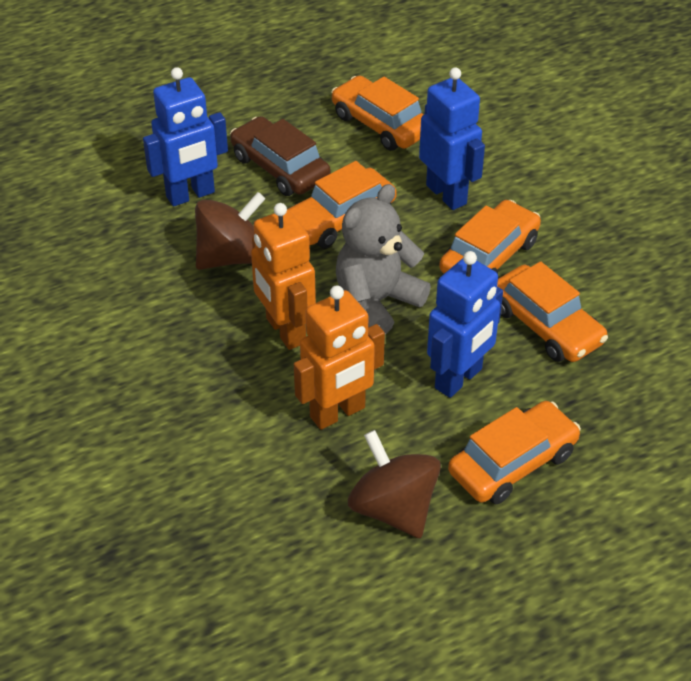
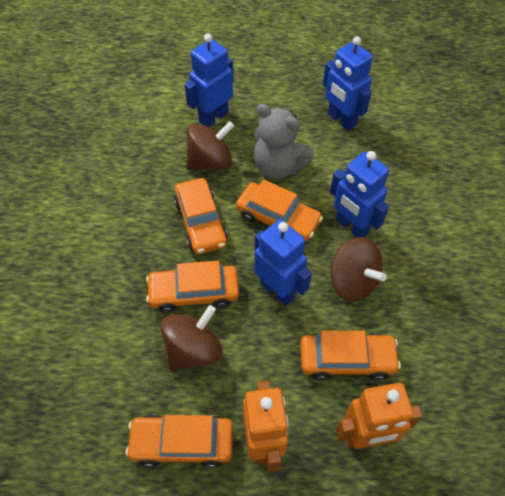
blue robot: [143,67,228,207] [419,67,485,210] [427,251,503,398] = 3 -> [184,34,234,127] [254,219,312,306] [323,36,373,131] [330,151,389,238] = 4
brown car: [230,116,331,196] = 1 -> none = 0
brown spinning top: [195,192,265,270] [348,430,441,539] = 2 -> [161,305,223,371] [186,121,234,170] [331,237,387,302] = 3

